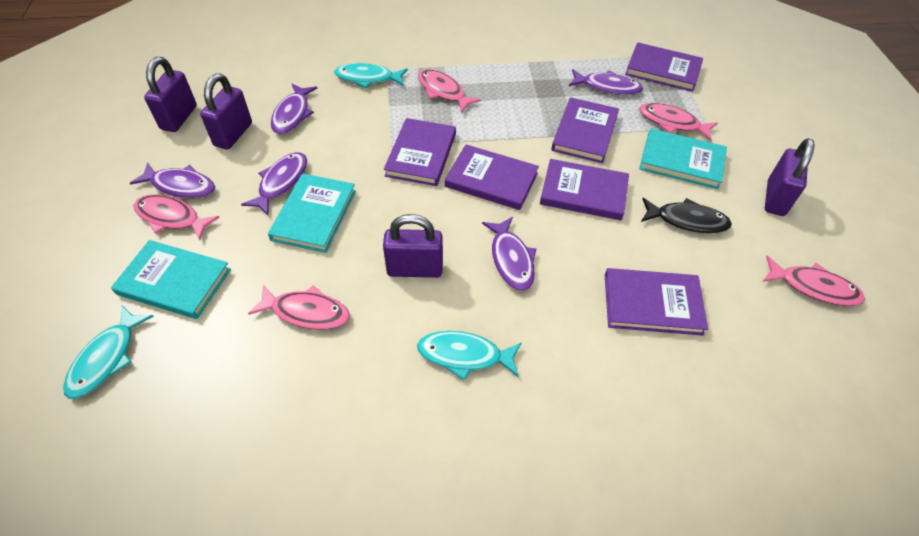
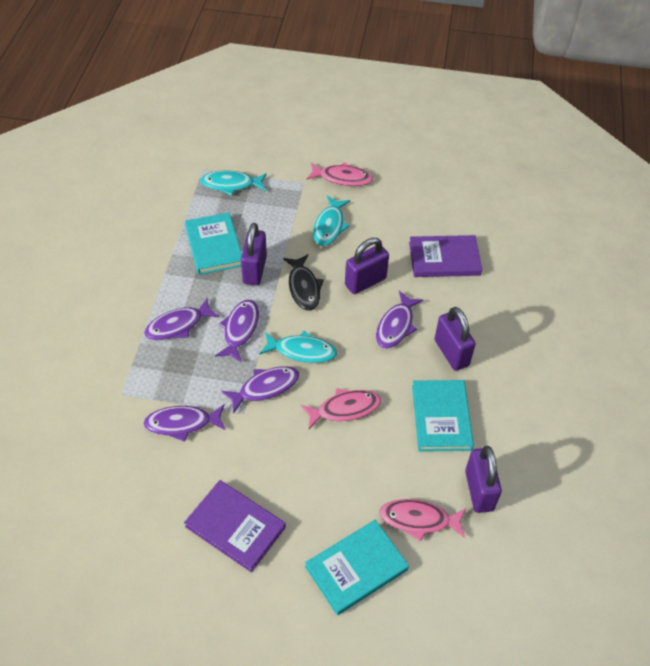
pink fish: [134,194,220,240] [248,285,350,329] [418,69,481,113] [640,103,718,141] [762,256,865,306] = 5 -> [301,388,381,429] [306,162,373,186] [379,499,466,542] = 3
purple book: [384,118,456,186] [445,144,539,210] [540,159,629,220] [551,98,619,163] [605,268,708,336] [625,42,703,92] = 6 -> [184,480,286,572] [409,235,482,277] = 2

